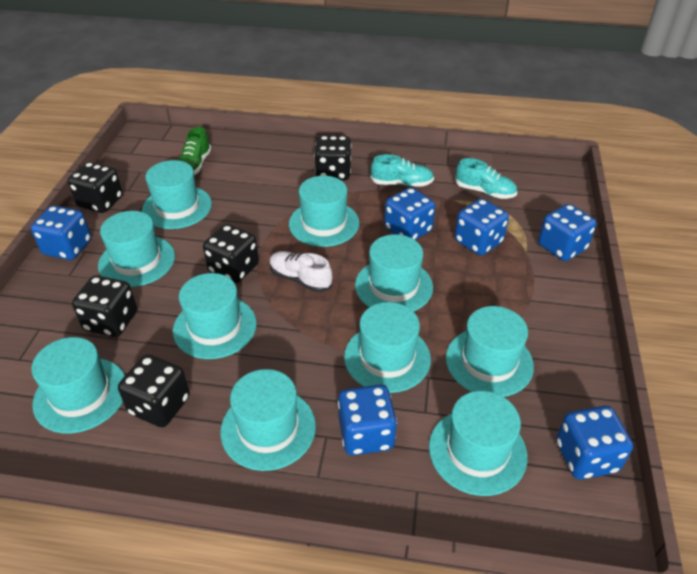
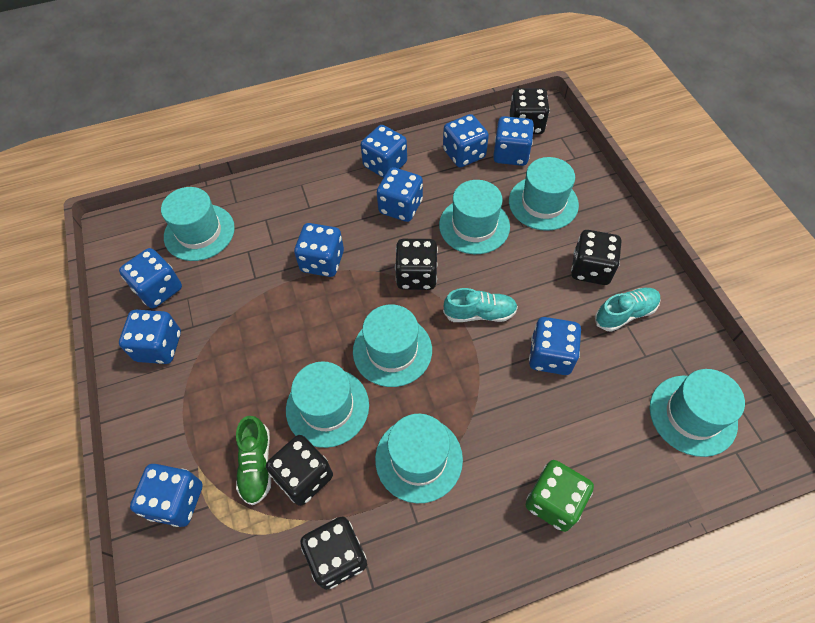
blue dice: [31,205,91,260] [338,385,397,456] [384,187,435,240] [455,198,509,256] [538,204,596,261] [556,406,633,480] = 6 -> [119,248,182,308] [119,310,181,364] [130,464,203,527] [294,223,344,277] [361,125,407,178] [377,167,423,222] [443,114,489,167] [493,116,534,166] [529,317,581,375] = 9
green dice: none = 0 -> [526,460,594,532] = 1
turquoise hat: [31,337,125,433] [98,211,175,287] [142,160,212,229] [173,273,257,359] [220,369,316,471] [289,176,360,247] [344,302,431,393] [355,234,433,311] [429,391,527,496] [446,306,534,397] = 10 -> [161,187,235,261] [286,361,369,448] [353,304,432,387] [375,414,463,503] [439,180,510,254] [509,157,579,231] [650,369,745,457] = 7
white shoe: [269,251,332,292] = 1 -> none = 0

